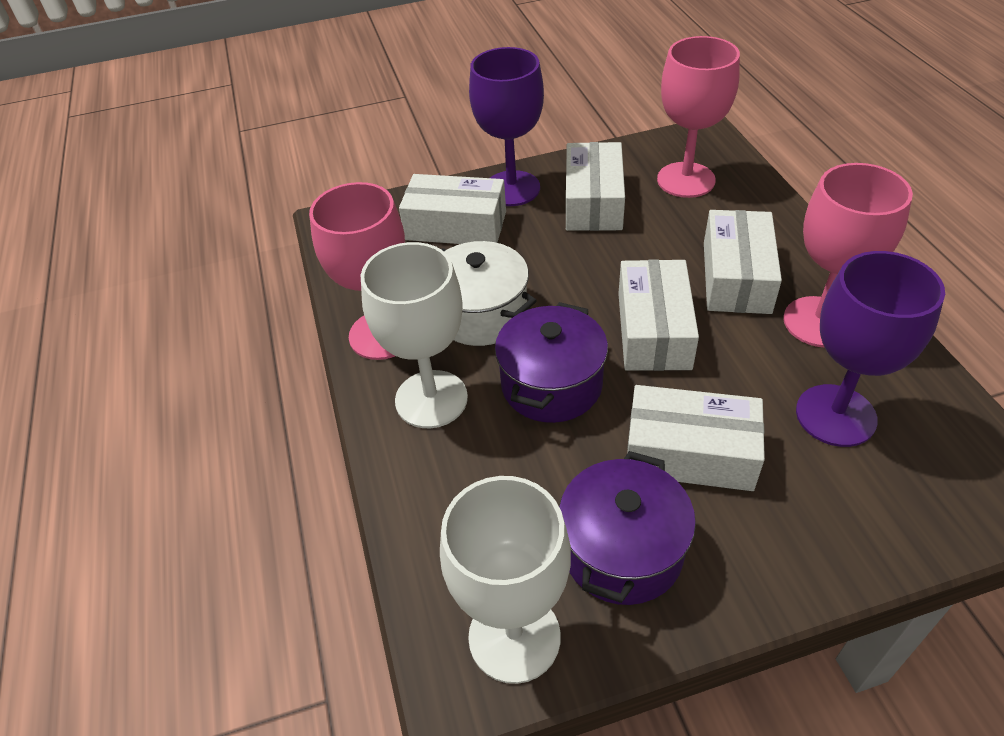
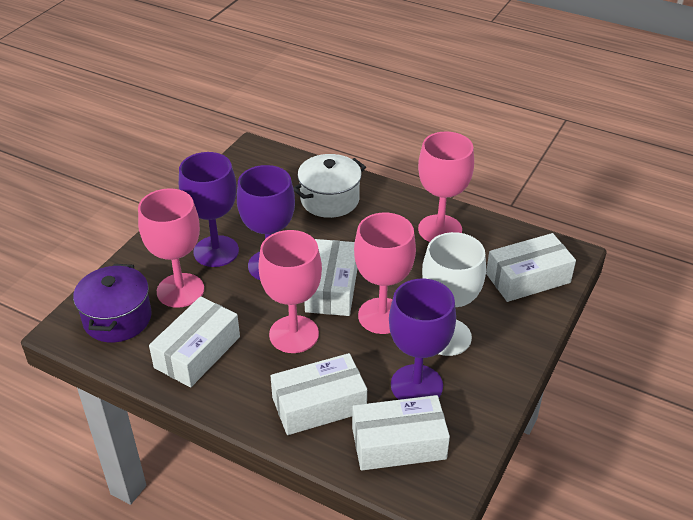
pink goblet: [309,182,405,360] [657,36,740,198] [783,163,913,347] = 3 -> [138,188,204,308] [258,230,322,353] [354,213,416,334] [418,132,474,242] = 4
purple goblet: [469,47,544,206] [796,251,945,447] = 2 -> [179,152,239,267] [237,165,295,280] [389,279,456,400] = 3
purple pot: [495,302,608,423] [559,451,696,605] = 2 -> [73,264,152,342] = 1
white goblet: [361,242,468,428] [440,476,571,684] = 2 -> [422,232,486,356] = 1

